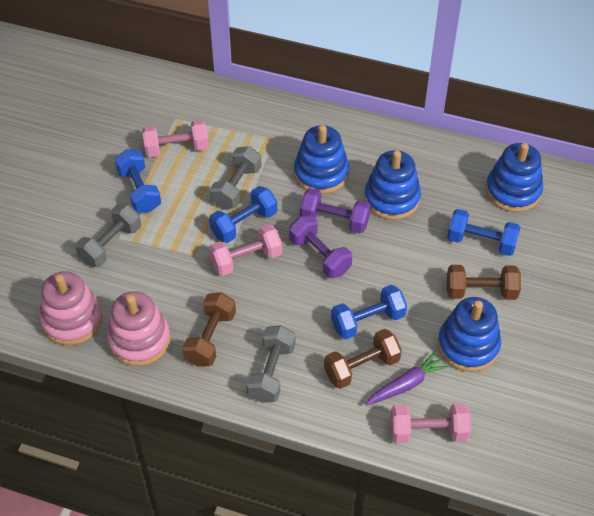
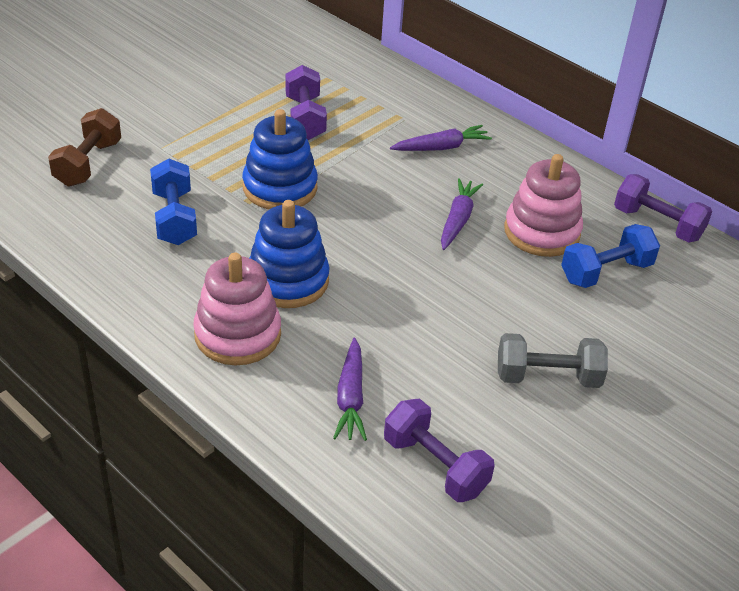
blue dumbbell: [115,149,161,213] [209,186,277,243] [331,285,407,340] [447,209,521,256] = 4 -> [150,159,197,245] [561,224,660,288] = 2
blue stacking toy: [294,125,349,194] [364,150,421,220] [438,297,501,372] [486,143,543,212] = 4 -> [242,109,318,209] [250,200,329,308] = 2
brown dumbbell: [182,293,236,367] [324,329,402,389] [447,265,521,300] = 3 -> [48,108,121,187] = 1
grey dumbbell: [75,204,141,267] [210,146,262,209] [246,325,296,403] = 3 -> [498,333,608,388] = 1
pink dumbbell: [142,120,209,157] [209,224,282,276] [390,403,471,443] = 3 -> none = 0
purple carrot: [366,351,449,405] = 1 -> [333,337,367,441] [390,125,492,151] [441,178,483,250] = 3
purple dumbbell: [289,215,352,278] [300,188,371,234] = 2 -> [285,65,327,140] [384,399,495,502] [614,174,712,243] = 3

